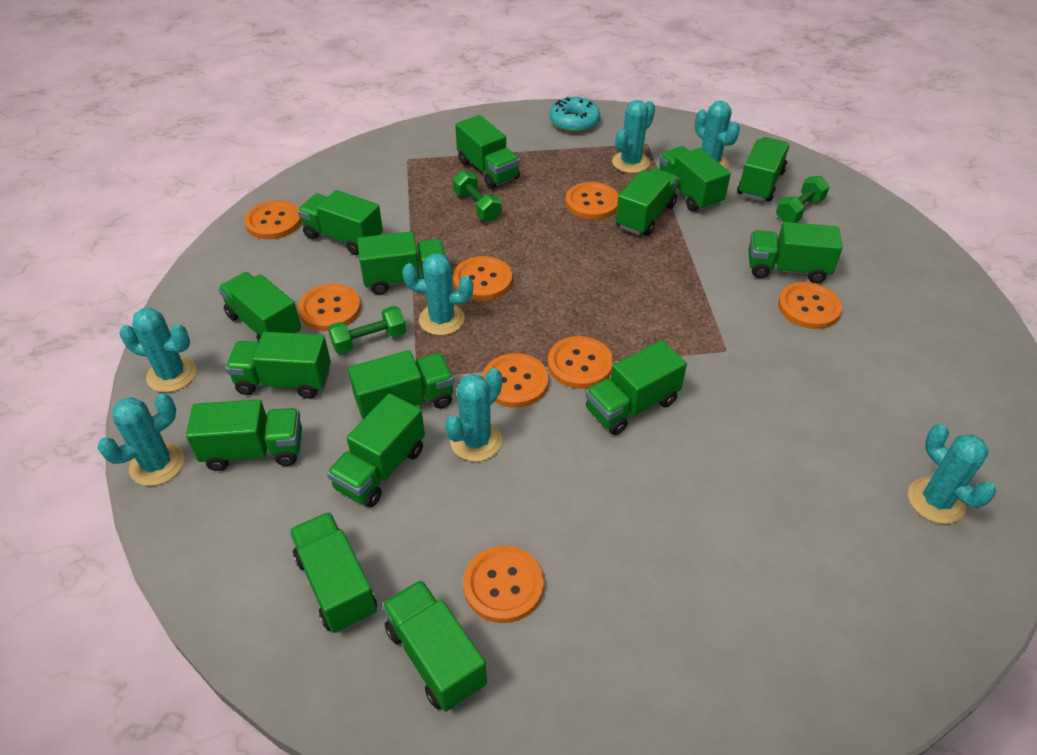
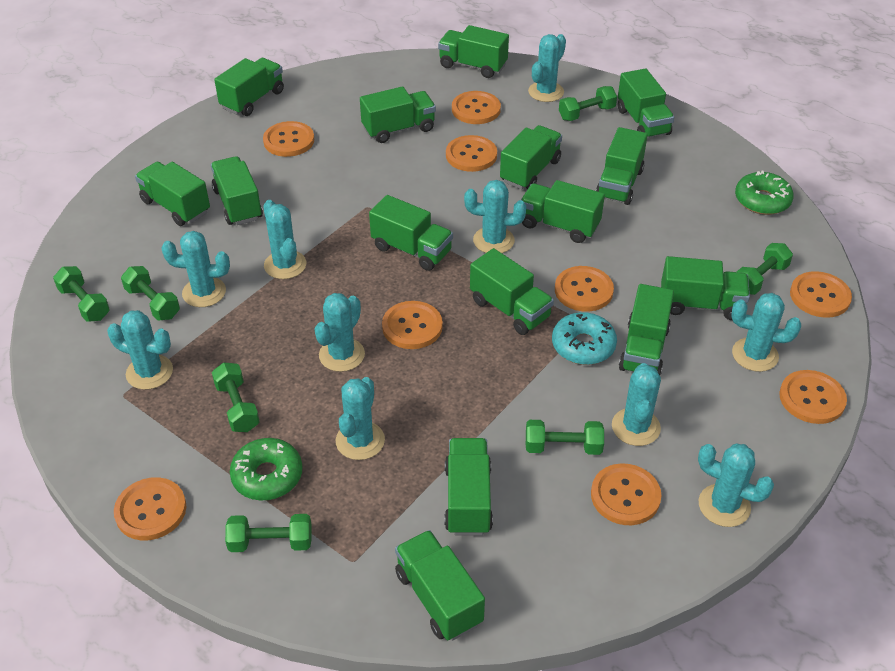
green donut: none = 0 -> [230,438,302,500] [735,171,794,215] = 2
green dumbbell: [328,306,406,354] [453,170,502,222] [776,176,830,223] = 3 -> [53,266,110,322] [121,266,180,320] [212,362,260,432] [225,514,312,552] [526,420,604,455] [559,86,617,121] [737,243,793,295] = 7
orange button: [244,200,302,239] [298,284,361,331] [453,256,512,301] [463,546,544,623] [482,353,548,408] [548,336,613,389] [566,182,619,220] [778,282,842,329] = 8 -> [114,477,186,541] [263,121,314,157] [382,301,443,349] [446,135,497,172] [452,91,501,124] [555,266,614,312] [591,463,661,525] [779,370,847,424] [790,271,852,318] = 9
turquoise cactus: [98,394,185,486] [120,307,197,392] [402,253,473,335] [445,368,502,461] [612,100,655,173] [695,101,740,169] [908,424,996,524] = 7 -> [107,310,173,390] [161,231,230,307] [263,200,306,279] [315,293,365,372] [336,377,385,460] [464,180,526,253] [528,34,566,102] [612,363,661,446] [698,444,774,527] [731,293,801,372] = 10

